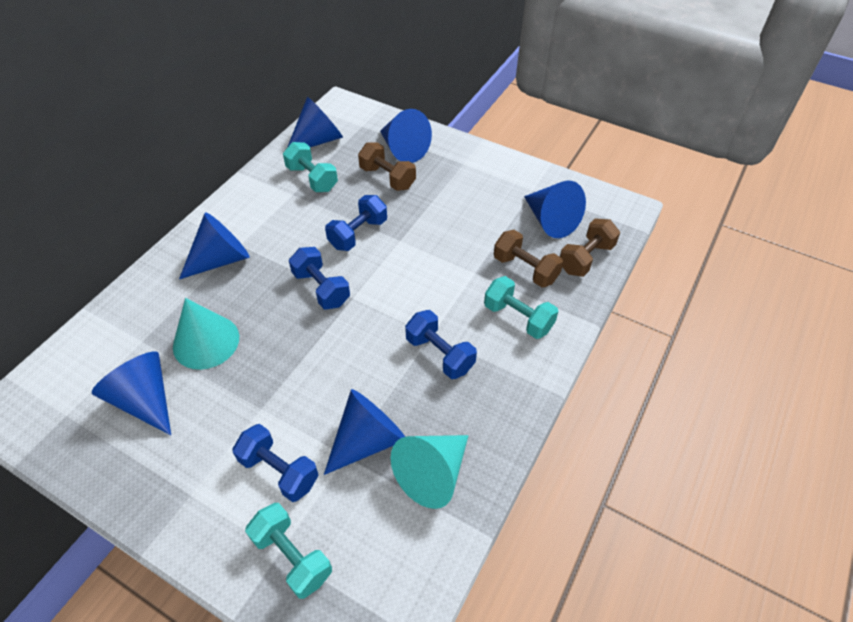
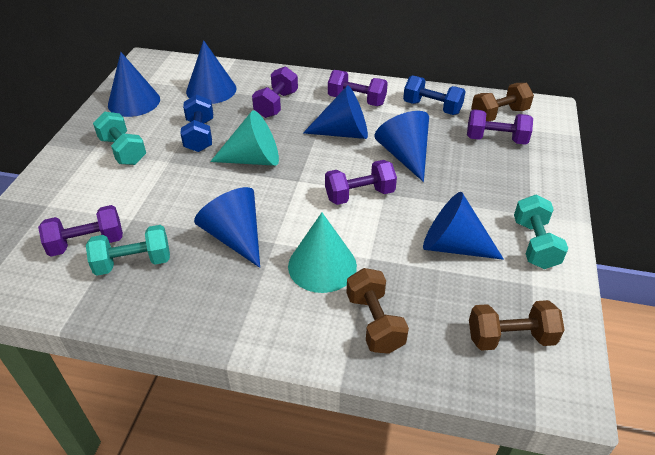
blue dumbbell: [232,424,319,502] [289,247,350,309] [325,195,387,251] [405,310,477,379] = 4 -> [180,94,213,152] [403,76,466,115] = 2
purple dumbbell: none = 0 -> [38,205,123,257] [252,66,298,118] [325,160,397,205] [328,70,388,106] [467,109,533,145] = 5

